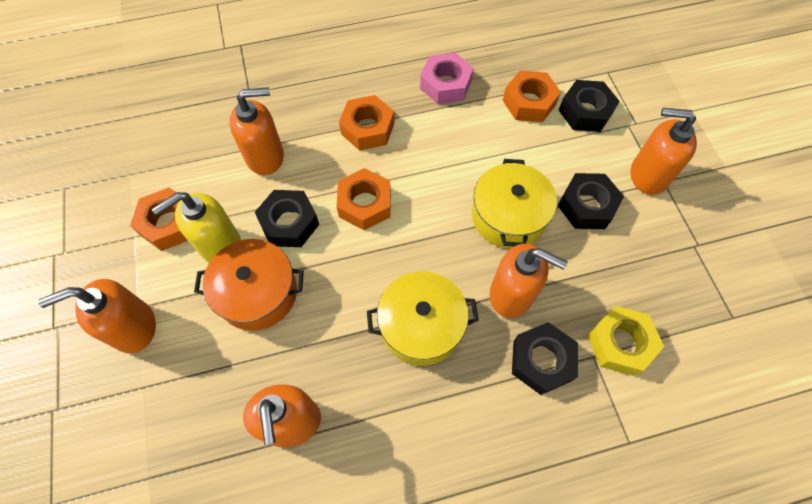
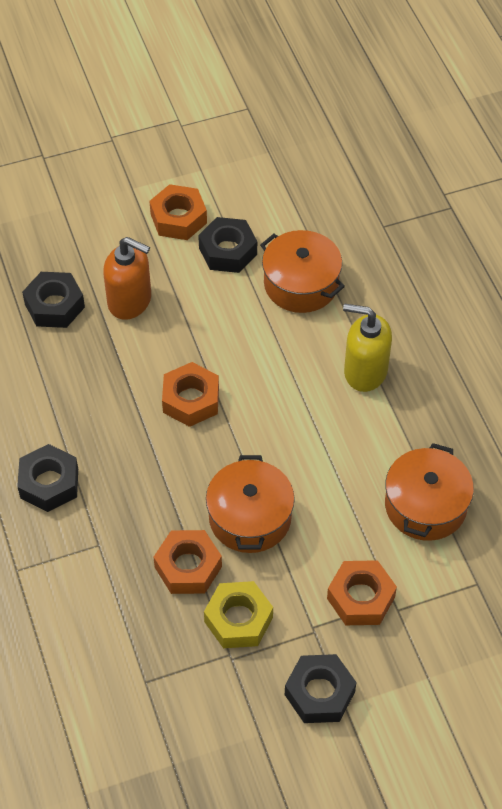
orange pot: [194,239,304,331] = 1 -> [206,455,295,553] [260,230,345,313] [385,443,474,541] = 3
orange soap dispenser: [38,279,156,353] [229,87,284,175] [243,384,321,448] [490,244,568,318] [631,108,697,195] = 5 -> [103,237,151,320] = 1
pink nut: [420,52,474,104] = 1 -> none = 0
yellow pot: [367,271,479,366] [472,159,557,249] = 2 -> none = 0

